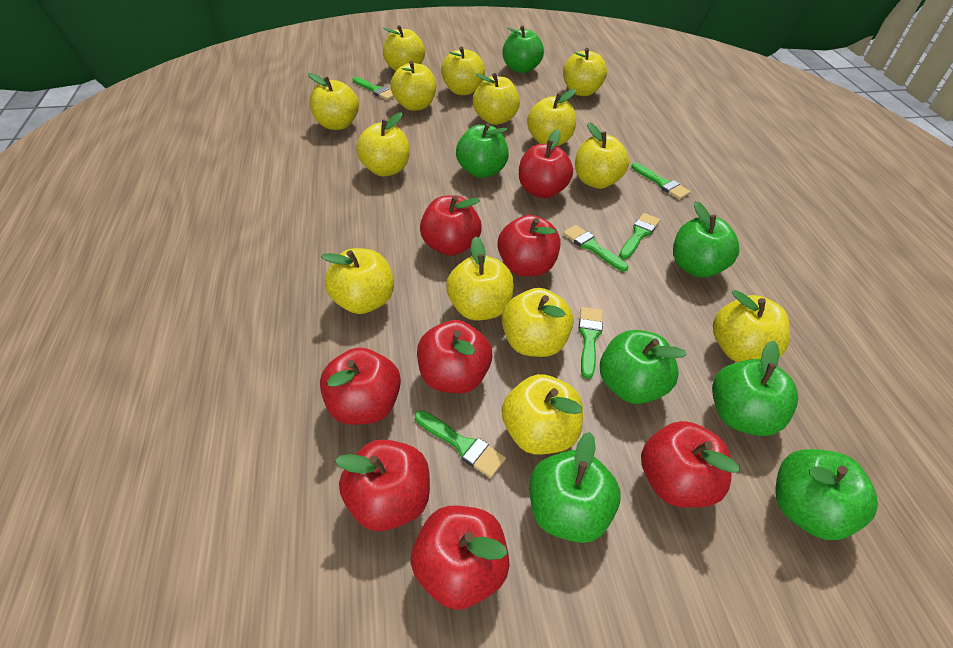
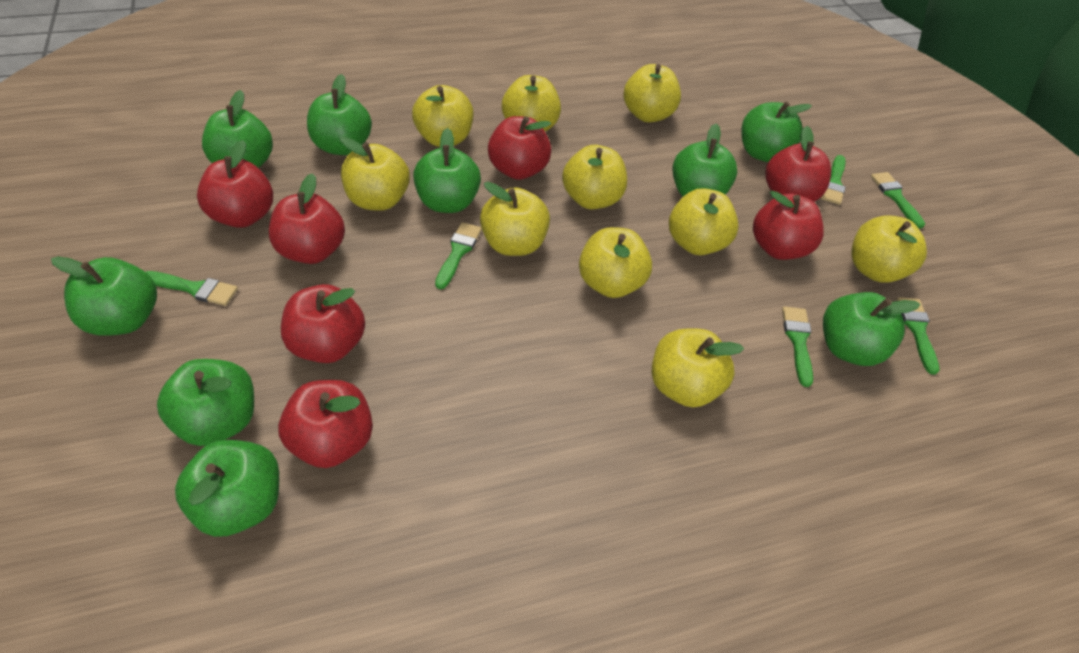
green apple: [456,123,509,178] [502,26,544,73] [530,432,621,543] [600,330,687,404] [673,201,739,278] [712,340,798,436] [776,449,878,540] = 7 -> [51,256,157,336] [157,359,254,446] [175,440,279,537] [202,90,273,168] [307,74,372,155] [413,128,481,213] [673,124,737,196] [741,101,812,162] [823,292,920,366] = 9
red apple: [320,347,401,425] [335,439,430,531] [411,506,510,610] [417,320,492,393] [420,195,482,256] [498,215,560,276] [519,130,573,198] [641,421,739,508] = 8 -> [197,140,273,228] [269,173,345,264] [278,380,373,468] [281,284,365,363] [488,116,552,180] [753,191,824,260] [765,126,831,202] = 7
yellow apple: [308,73,359,130] [321,248,394,314] [356,112,409,177] [383,25,425,71] [390,61,436,111] [441,46,485,95] [446,236,514,321] [473,73,520,125] [502,288,573,357] [502,374,583,455] [527,89,576,146] [563,48,607,96] [575,122,629,189] [713,290,790,362] = 14 -> [340,136,410,211] [412,85,474,147] [480,182,550,256] [502,75,561,131] [562,145,627,210] [579,227,652,298] [623,64,681,122] [652,328,744,407] [669,188,739,255] [851,215,927,283] = 10

